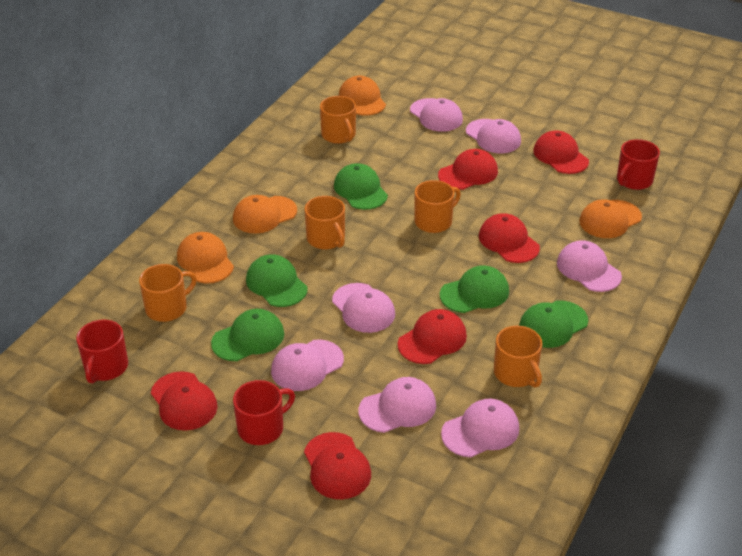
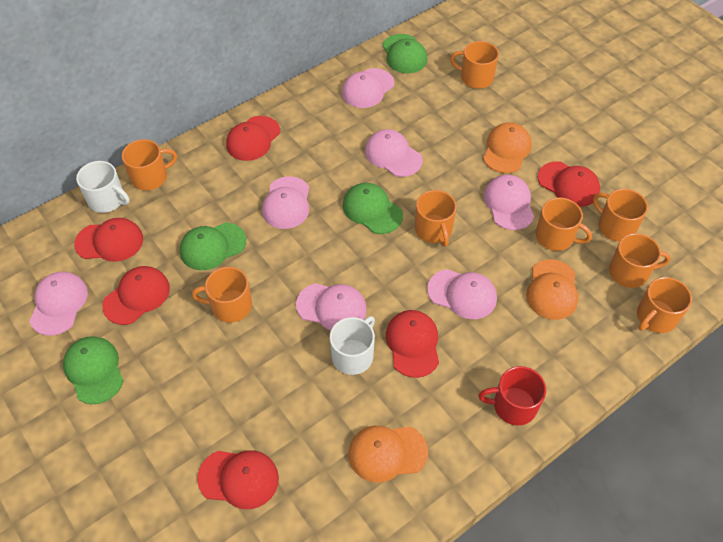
green cap: [211,309,284,361] [246,254,308,307] [334,163,388,210] [440,265,509,313] [519,300,588,348] = 5 -> [63,336,124,404] [180,222,246,270] [343,183,403,234] [382,34,427,73] = 4
orange cap: [177,232,234,284] [233,195,297,234] [339,76,386,116] [579,199,642,238] = 4 -> [349,426,428,483] [483,122,532,173] [526,259,578,320] = 3
orange mug: [139,264,197,322] [304,196,345,249] [320,96,356,144] [414,180,461,233] [494,326,542,388] = 5 -> [122,139,177,191] [192,267,252,323] [415,190,457,247] [450,41,499,88] [536,197,592,251] [593,189,648,242] [609,233,671,288] [637,277,692,333] = 8
red mug: [76,319,128,384] [233,380,295,445] [617,139,660,190] = 3 -> [479,366,546,426] = 1
white mug: none = 0 -> [76,161,130,213] [330,316,375,375] = 2

